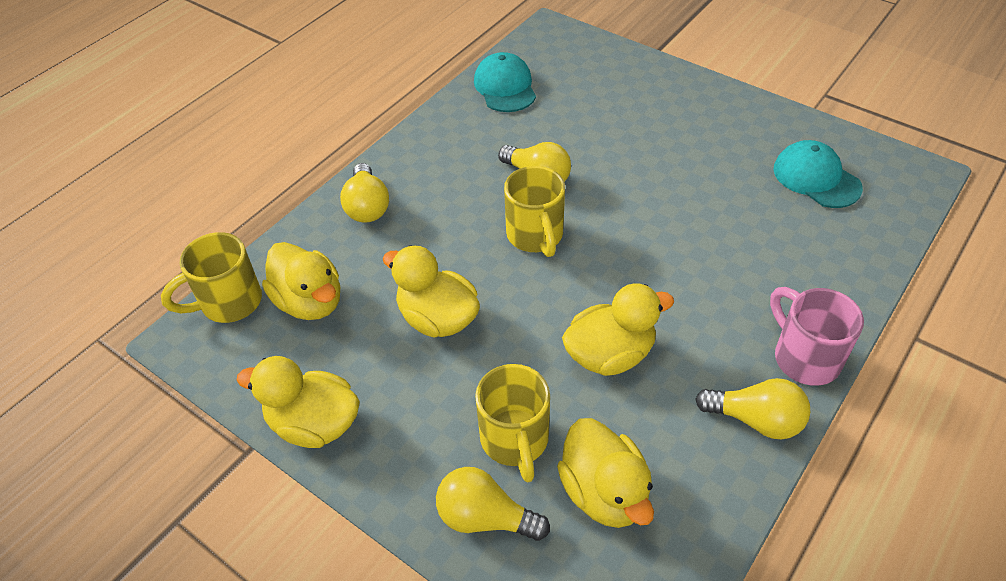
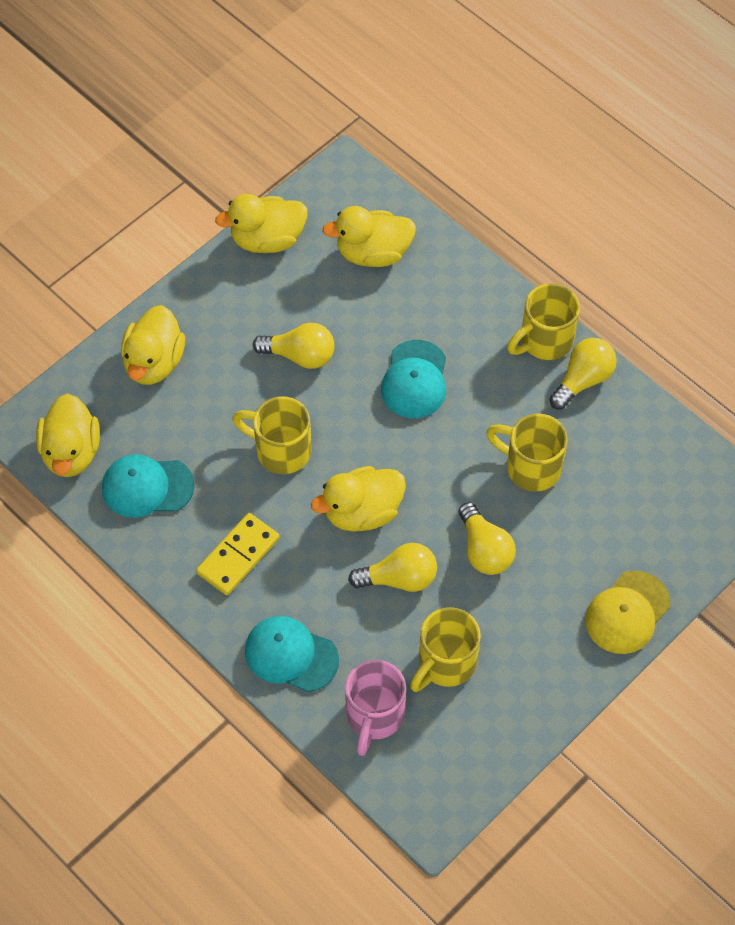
turquoise cap: [474,52,536,112] [774,140,863,208] = 2 -> [102,454,195,518] [245,616,339,692] [381,340,446,418] = 3
yellow cap: none = 0 -> [585,571,670,654] = 1
yellow domino: none = 0 -> [196,513,279,595] = 1
yellow mug: [161,232,262,323] [475,364,550,482] [504,166,565,257] = 3 -> [232,396,312,474] [410,607,481,692] [486,414,568,492] [507,283,580,360] = 4

